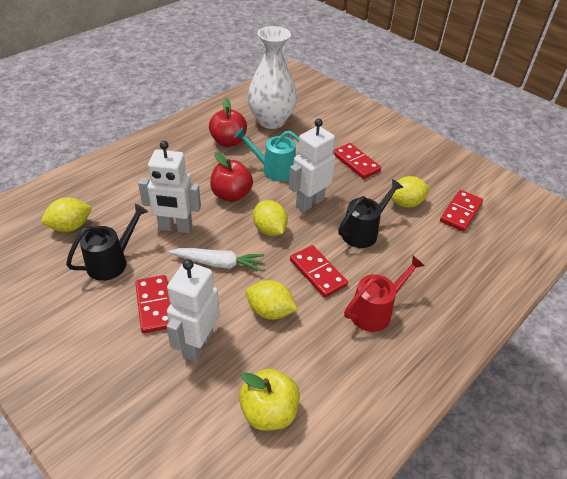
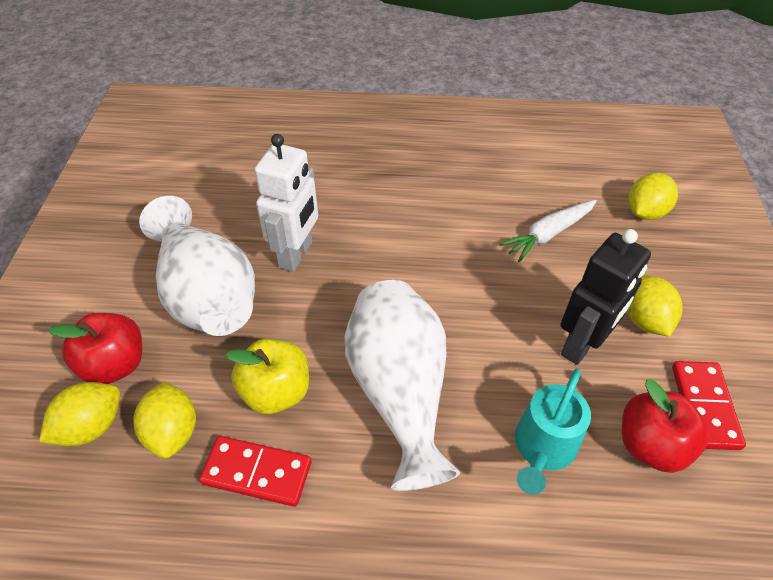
black robot: none = 0 -> [561,229,651,365] = 1
black watering can: [66,204,148,281] [338,179,404,248] = 2 -> none = 0
red domino: [135,275,171,333] [290,245,348,298] [334,143,381,179] [440,190,483,232] = 4 -> [199,436,311,507] [672,361,746,450] = 2
red watering can: [344,256,425,332] = 1 -> none = 0
white robot: [138,141,201,233] [167,259,219,362] [289,119,336,212] = 3 -> [255,134,318,272] = 1
white vase: [248,26,297,129] = 1 -> [139,196,255,336] [345,280,460,491] = 2

